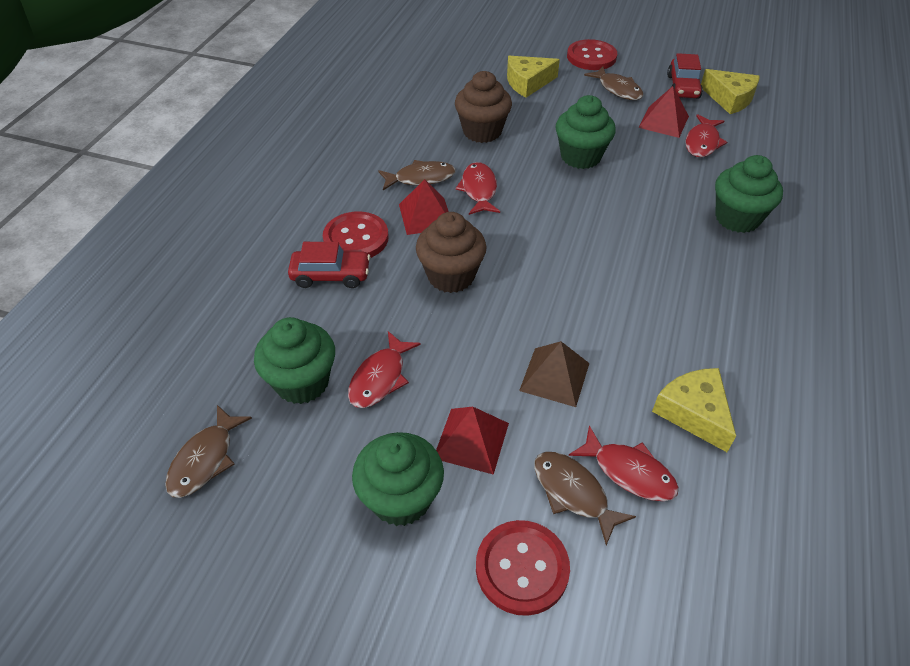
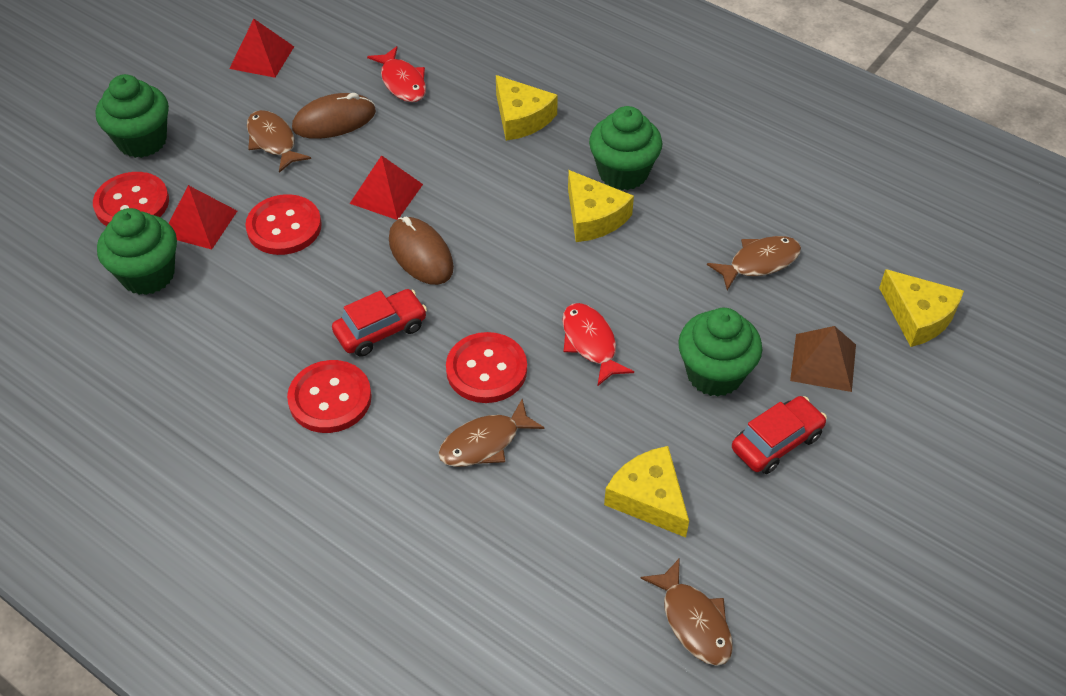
brown cupcake: [416,212,487,293] [455,71,512,143] = 2 -> none = 0
brown mouse: none = 0 -> [292,93,376,139] [389,217,454,285] = 2
red button: [323,212,389,258] [476,520,570,616] [567,39,617,70] = 3 -> [93,172,169,226] [245,194,322,255] [287,360,372,433] [446,332,527,403] = 4
red fish: [348,331,421,408] [455,162,500,215] [569,426,679,501] [685,114,727,157] = 4 -> [367,46,426,102] [562,303,634,386] = 2
yellow cheese: [507,56,560,98] [652,368,736,452] [701,69,760,114] = 3 -> [496,75,558,141] [568,170,634,242] [604,446,689,537] [879,269,964,347] = 4

